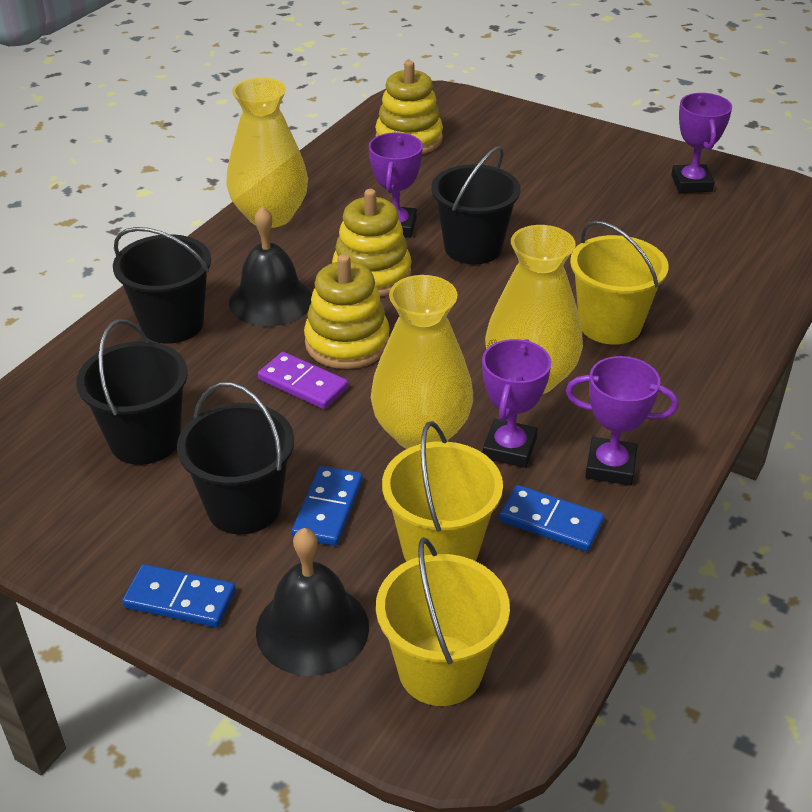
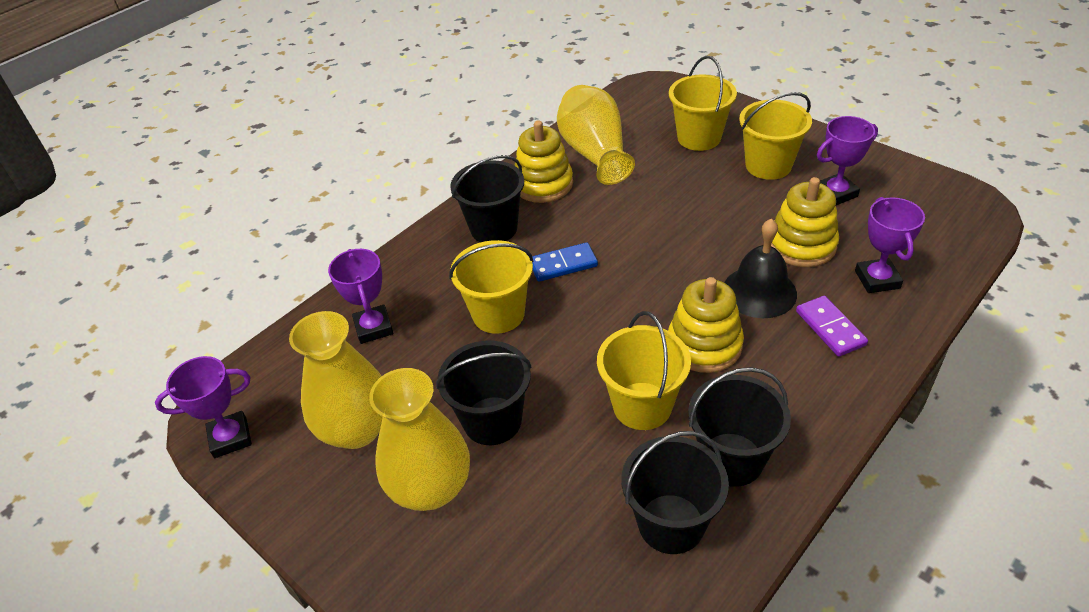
black bell: [229,206,312,327] [256,528,369,676] = 2 -> [724,218,797,318] = 1
blue domino: [122,564,236,627] [292,466,363,546] [499,485,604,551] = 3 -> [532,242,598,282] = 1
yellow bucket: [376,537,510,706] [382,421,503,562] [570,221,669,345] = 3 -> [449,240,534,334] [597,311,691,430] [669,56,737,151] [739,92,812,180] = 4

